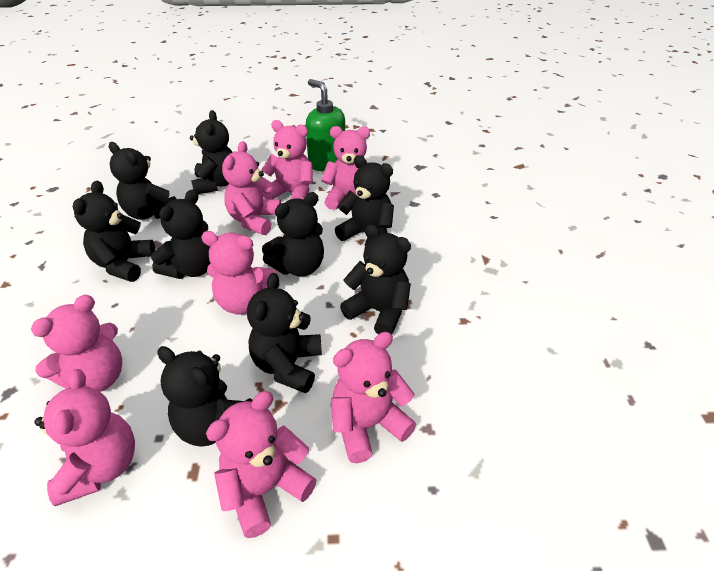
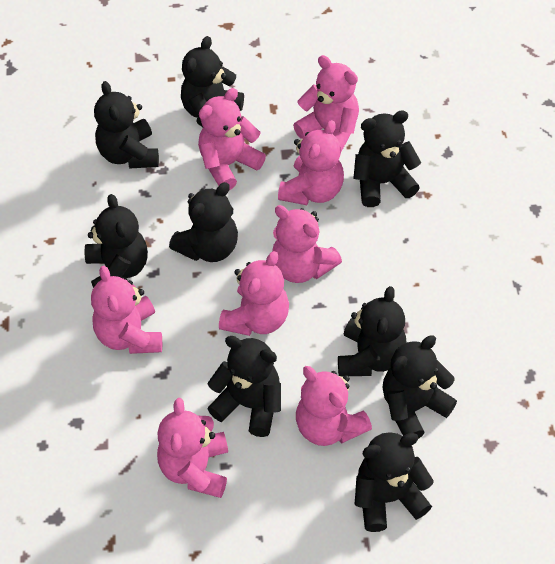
green soap dispenser: [306,79,345,171] = 1 -> none = 0

